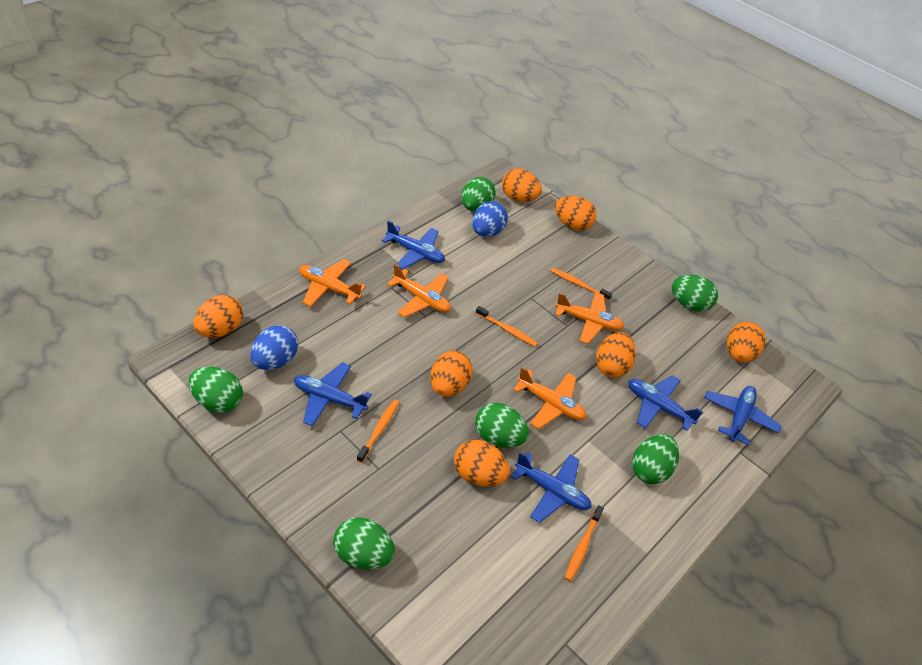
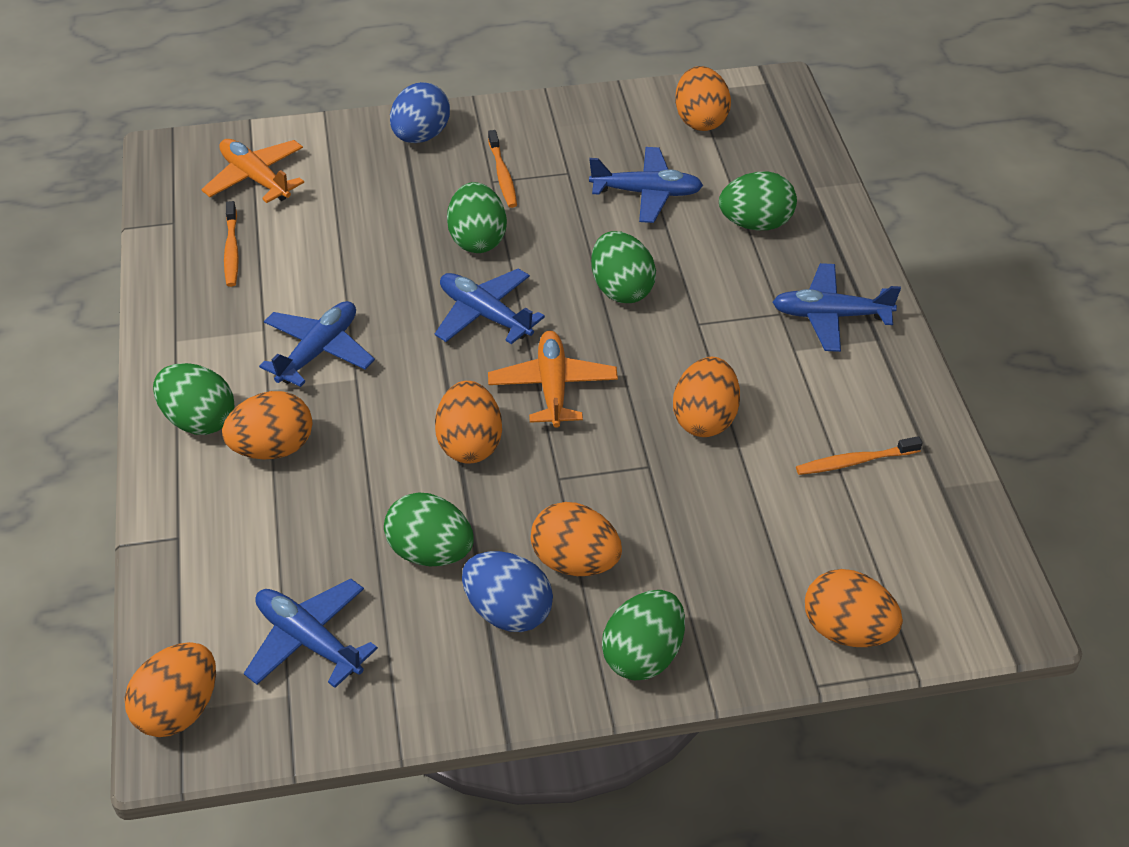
orange plane: [299,259,366,307] [387,264,451,317] [513,367,587,429] [555,292,624,344] = 4 -> [201,139,304,203] [488,331,618,428] = 2
orange toothbrush: [357,399,399,463] [476,306,538,347] [550,268,612,301] [565,505,604,582] = 4 -> [224,201,239,287] [488,130,517,208] [796,436,922,475] = 3

